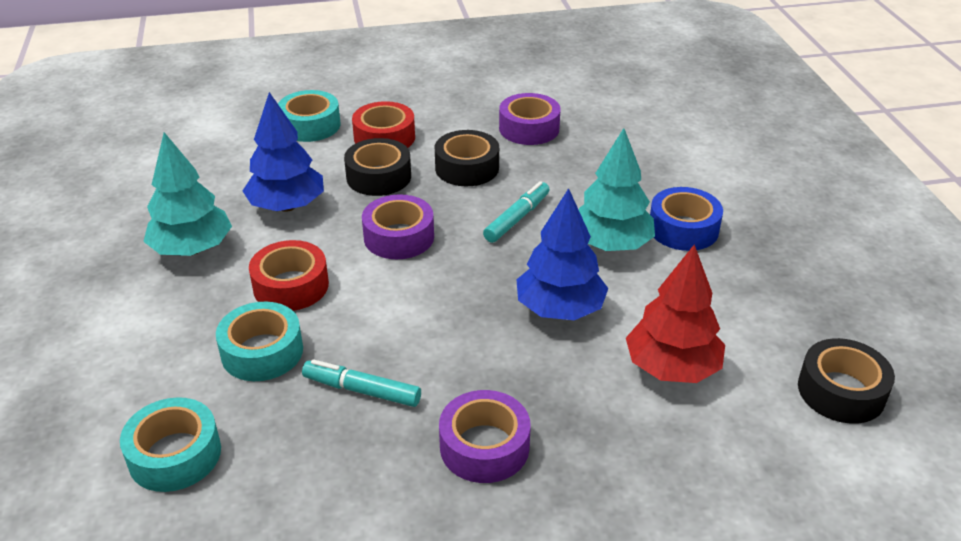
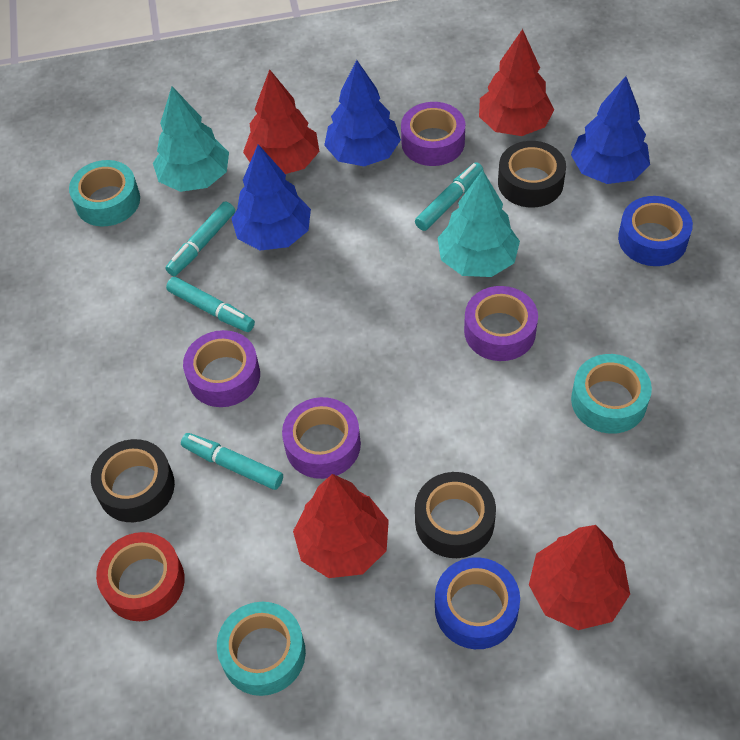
blue tape: [650,187,723,251] = 1 -> [435,557,520,649] [618,196,693,266] = 2
blue tree: [243,92,324,212] [516,188,609,320] = 2 -> [231,144,311,251] [324,60,401,167] [571,76,650,184] = 3
purple tape: [362,194,434,259] [439,390,531,483] [499,93,561,145] = 3 -> [183,330,260,407] [282,397,361,479] [401,102,465,166] [464,286,538,361] = 4
red tape: [249,240,329,311] [352,101,415,148] = 2 -> [96,532,185,621] = 1
red tree: [626,244,725,383] = 1 -> [243,69,320,174] [293,474,389,578] [479,29,554,136] [529,525,630,630] = 4
turquoise marker: [302,359,421,407] [483,181,550,243] = 2 -> [166,201,235,276] [166,277,255,332] [181,433,283,490] [415,162,483,231] = 4

